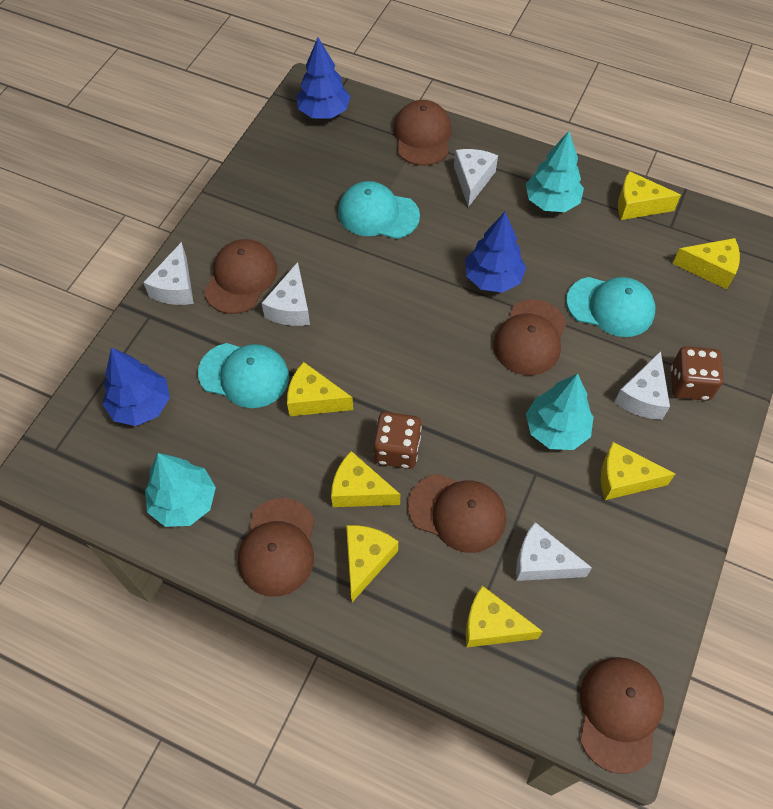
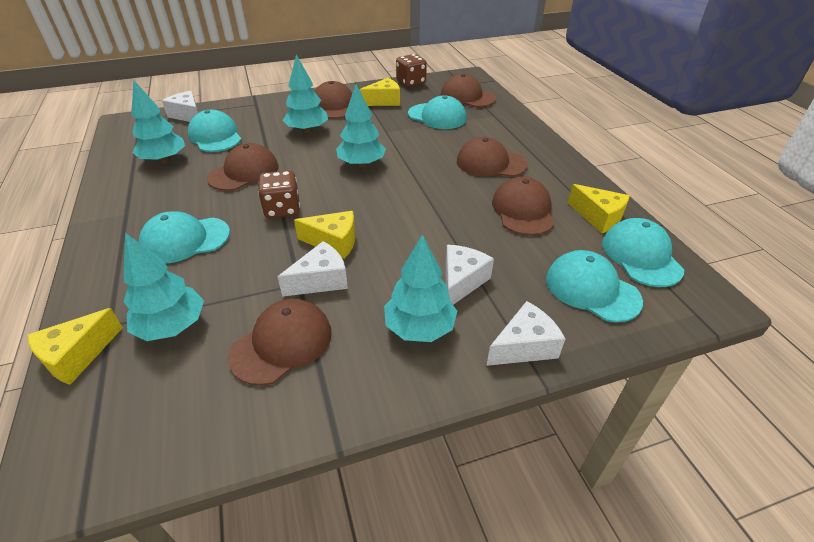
blue tree: [102,347,170,426] [296,37,351,119] [465,212,526,293] = 3 -> none = 0
turquoise cap: [198,343,289,408] [338,181,420,239] [566,277,655,337] = 3 -> [139,211,230,264] [188,110,242,152] [408,95,467,129] [546,250,643,322] [602,218,684,287] = 5
turquoise tree: [145,453,216,527] [526,131,584,212] [526,373,594,450] = 3 -> [123,233,204,341] [131,80,185,163] [283,55,328,133] [336,84,386,168] [384,234,457,342] = 5
white cheese: [143,242,194,305] [262,262,310,326] [454,149,498,207] [516,522,592,581] [614,351,670,420] = 5 -> [162,91,198,122] [278,241,348,297] [445,245,494,305] [486,301,565,366] = 4
yellow cheese: [287,362,353,416] [331,451,400,507] [346,525,398,602] [466,586,543,648] [601,442,675,500] [618,171,681,220] [672,238,740,289] = 7 -> [27,308,123,385] [294,211,356,259] [359,78,400,106] [568,184,630,233] = 4

